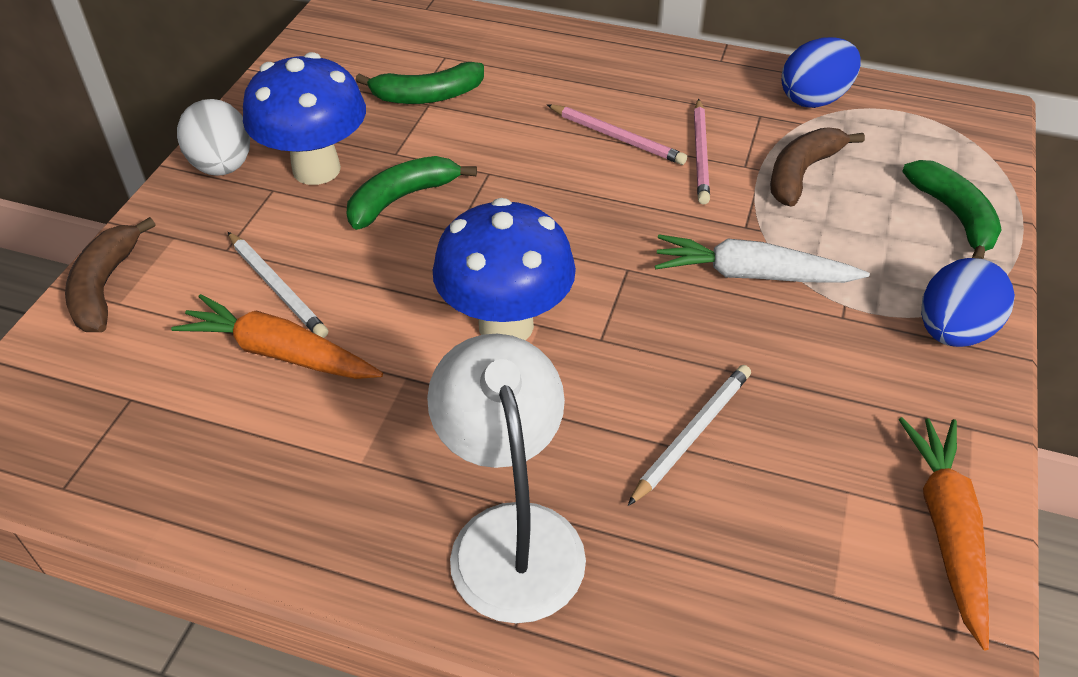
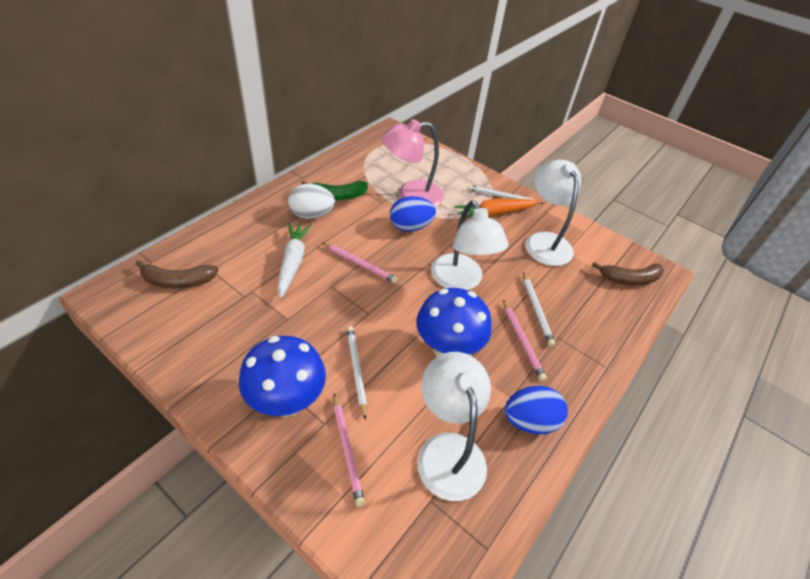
green banana: [346,156,477,230] [356,62,484,104] [902,160,1002,259] = 3 -> [301,181,368,200] = 1
orange carrot: [171,294,383,379] [898,417,989,650] = 2 -> [454,199,539,219] = 1
pink lamp: none = 0 -> [381,119,444,206] = 1
pink pencil: [547,104,687,165] [694,99,710,205] = 2 -> [322,243,398,283] [333,393,365,507] [503,300,546,381] = 3
white lamp: [427,334,586,623] = 1 -> [417,352,491,501] [431,200,509,290] [525,160,581,266] = 3
white pencil: [228,232,328,338] [628,365,751,506] = 2 -> [347,326,367,420] [467,185,544,204] [523,272,555,346] = 3

